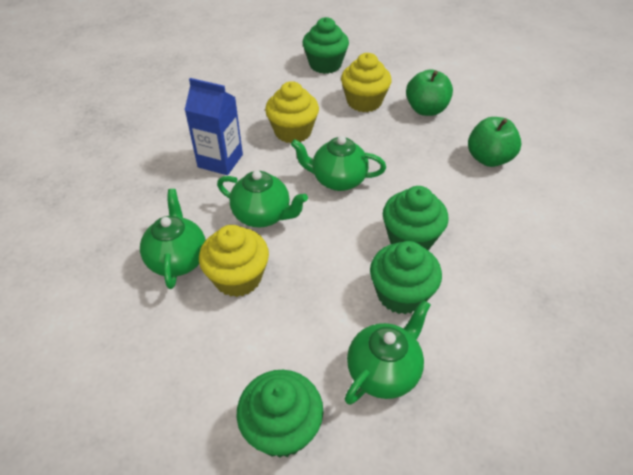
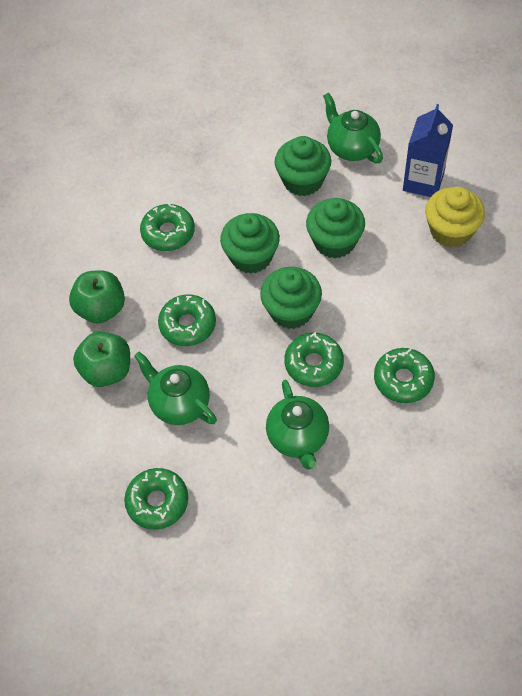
green donut: none = 0 -> [124,468,188,530] [140,203,195,251] [158,294,216,346] [284,332,344,387] [374,348,435,403] = 5
green teapot: [140,189,206,289] [217,170,308,228] [291,136,386,191] [345,300,431,405] = 4 -> [134,351,217,425] [266,380,329,470] [323,92,383,164] = 3
yellow cupcake: [199,225,269,297] [265,81,319,143] [341,53,392,112] = 3 -> [425,186,485,248] = 1

